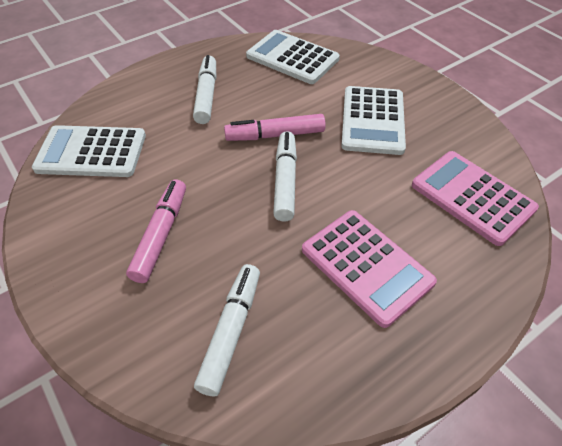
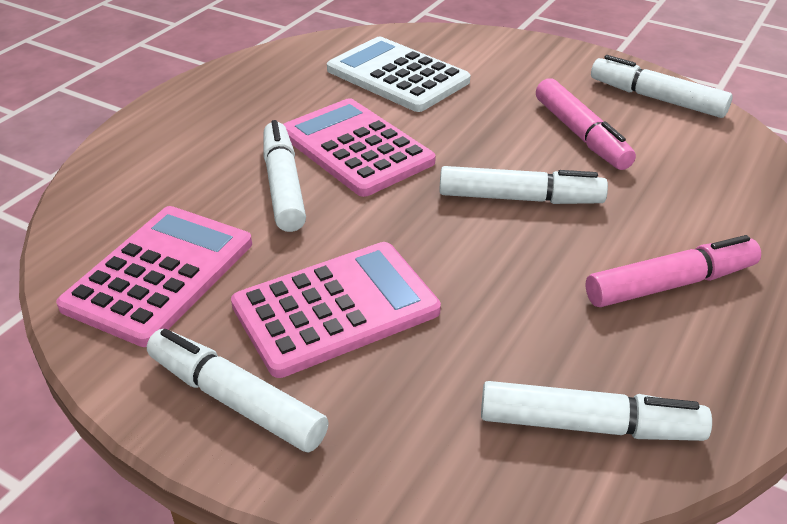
pink calculator: [302,210,437,328] [412,151,539,246] = 2 -> [56,206,252,347] [231,242,441,378] [283,98,436,197] = 3
white calculator: [32,125,146,177] [246,30,340,84] [341,86,406,155] = 3 -> [327,37,470,112] = 1
white marker: [193,55,216,124] [194,264,260,396] [273,131,297,222] = 3 -> [147,329,329,452] [264,120,306,232] [439,166,608,204] [481,381,712,441] [591,55,733,118] = 5

